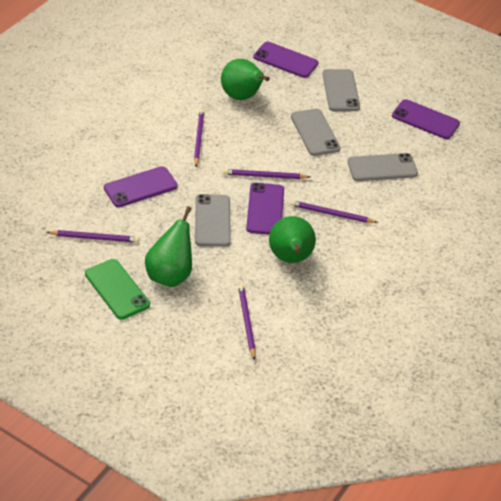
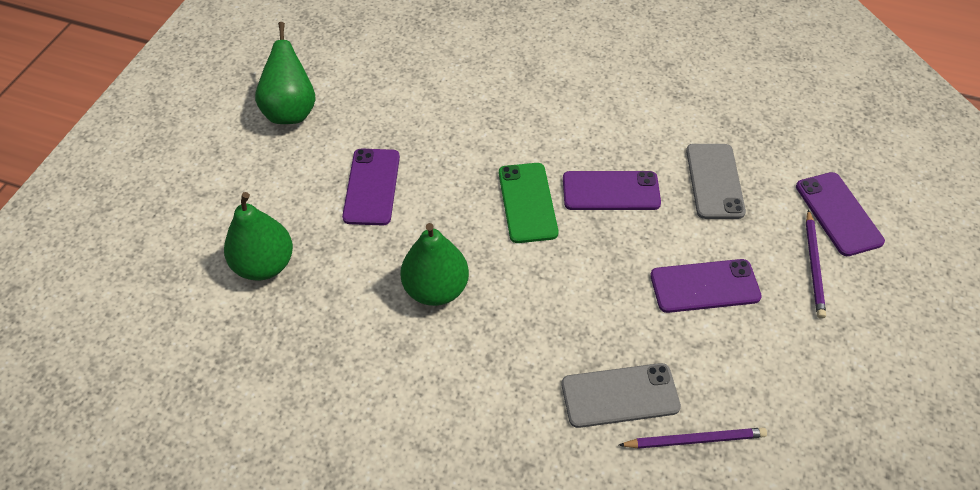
grey phone: [195,194,231,247] [291,109,341,156] [323,69,360,111] [348,153,418,181] = 4 -> [562,363,681,428] [686,144,746,219] = 2
purple pencil: [47,230,139,243] [194,109,205,167] [223,169,310,179] [238,284,256,361] [290,200,378,223] = 5 -> [619,428,767,449] [806,209,826,319] = 2

